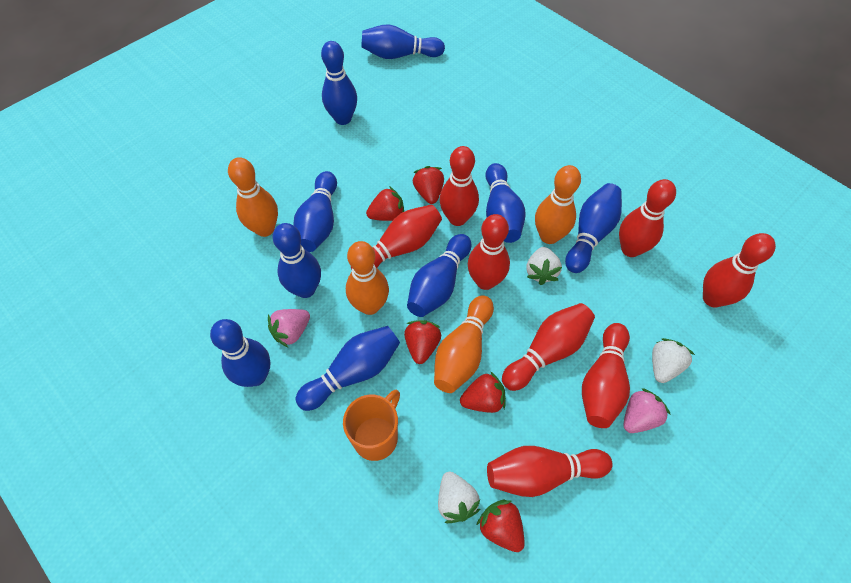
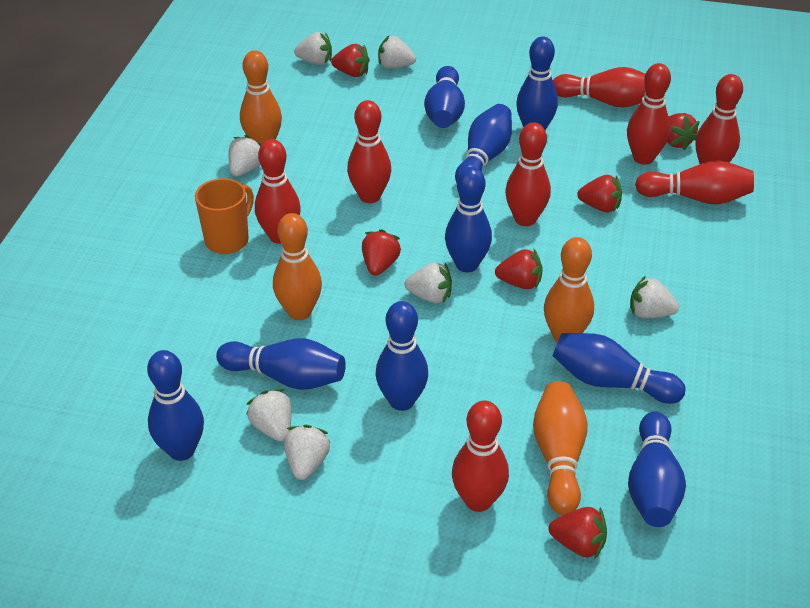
pink strawberry: [268,309,310,347] [623,388,671,433] = 2 -> none = 0
red strawberry: [366,186,404,221] [404,320,441,364] [413,166,444,204] [460,371,506,413] [477,500,525,552] = 5 -> [331,44,369,77] [362,229,401,276] [495,249,543,289] [549,507,607,559] [577,175,622,212] [667,113,700,150] = 6
white strawberry: [438,472,480,523] [527,247,562,285] [652,338,695,383] = 3 -> [229,135,262,176] [246,389,292,442] [284,425,330,480] [294,32,332,65] [378,36,416,69] [405,263,452,303] [630,276,679,318] = 7

